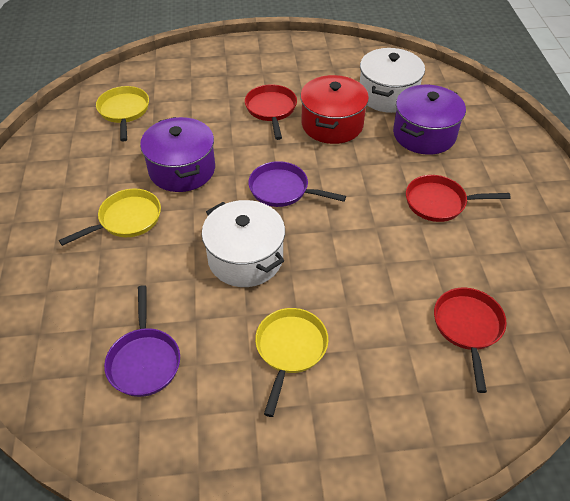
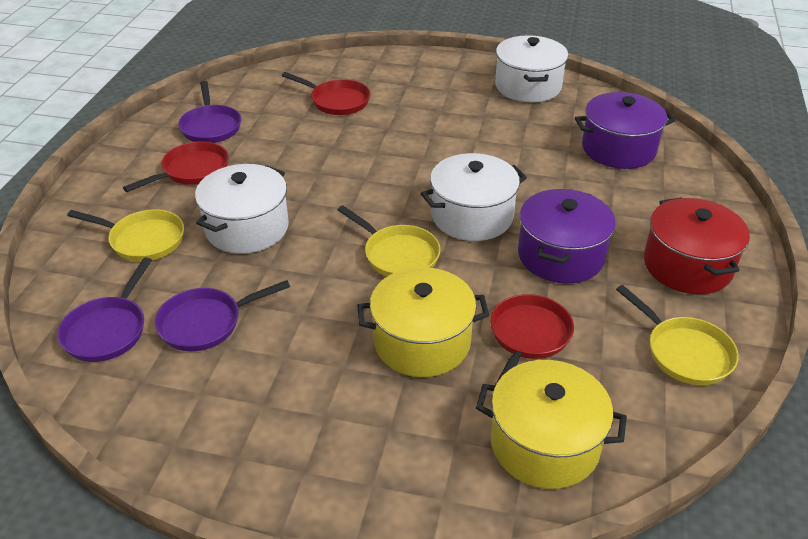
purple pan: [104,285,180,397] [248,161,346,207] = 2 -> [57,257,152,362] [155,280,290,351] [178,81,241,143] = 3
white pot: [202,200,285,287] [360,48,425,113] = 2 -> [195,164,289,254] [421,153,527,241] [495,35,568,102] = 3
yellow pot: none = 0 -> [357,267,489,377] [476,360,627,489] = 2

